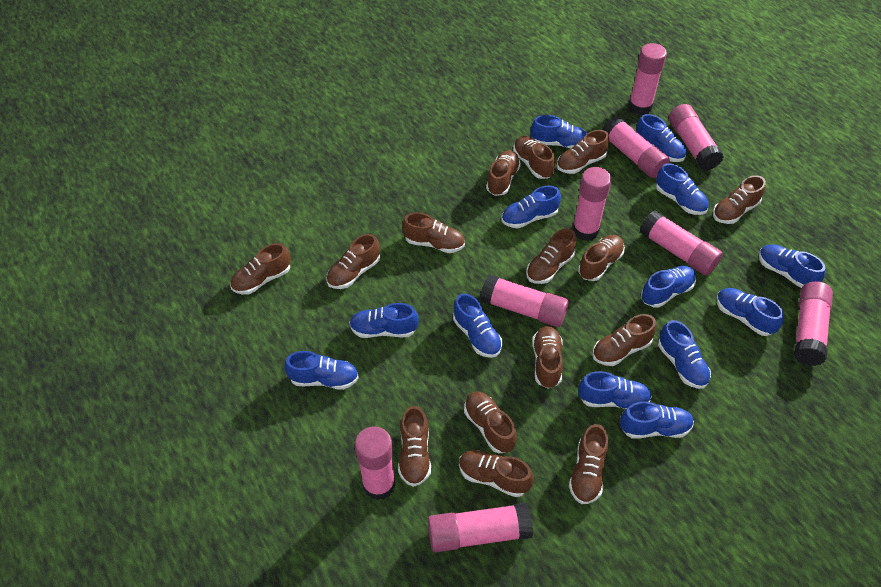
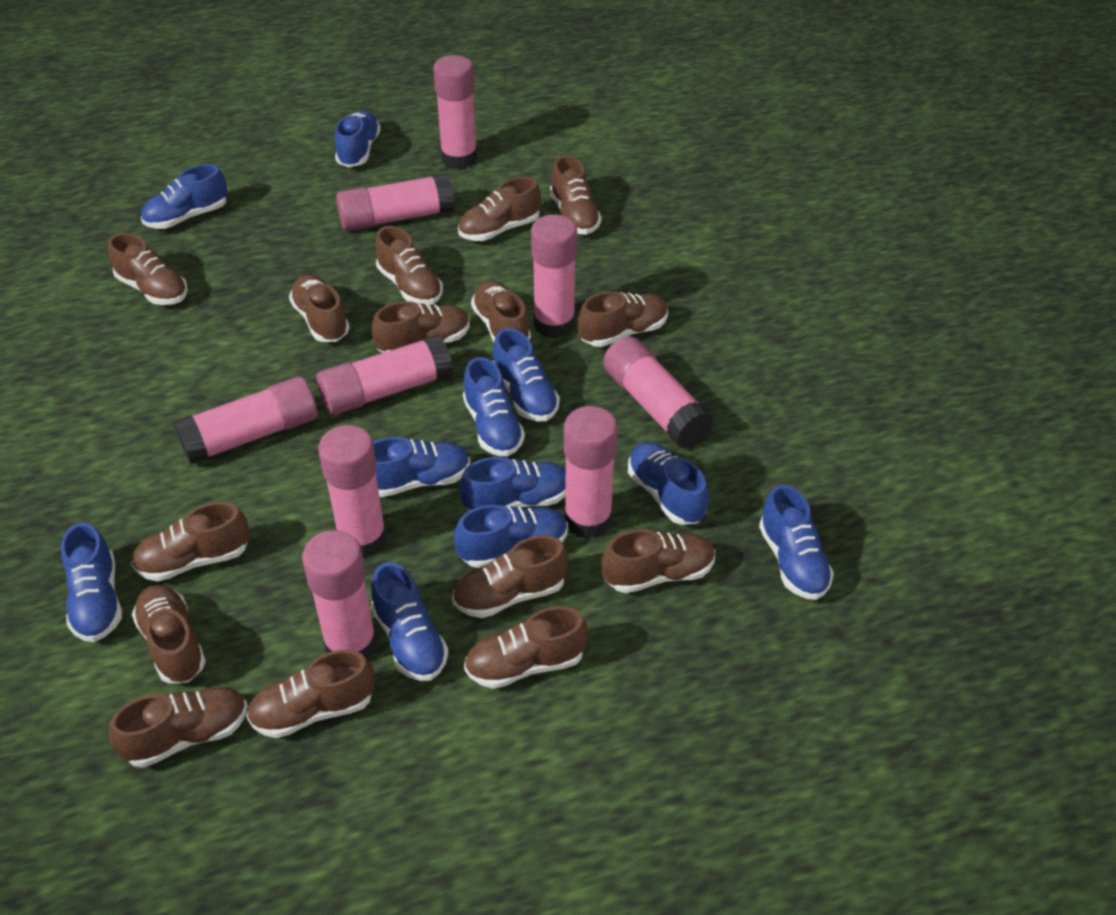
blue shoe: [284,351,359,390] [349,303,419,338] [453,293,502,358] [501,186,561,229] [531,115,587,148] [578,371,652,409] [620,402,694,439] [636,114,686,162] [641,266,696,308] [656,163,709,215] [658,320,711,389] [717,288,784,336] [759,244,826,288] = 13 -> [61,523,122,642] [141,164,228,229] [335,110,381,167] [371,562,448,681] [373,437,470,497] [454,505,568,568] [460,457,566,511] [463,357,525,457] [493,328,560,421] [628,442,708,525] [759,485,834,600] = 11

